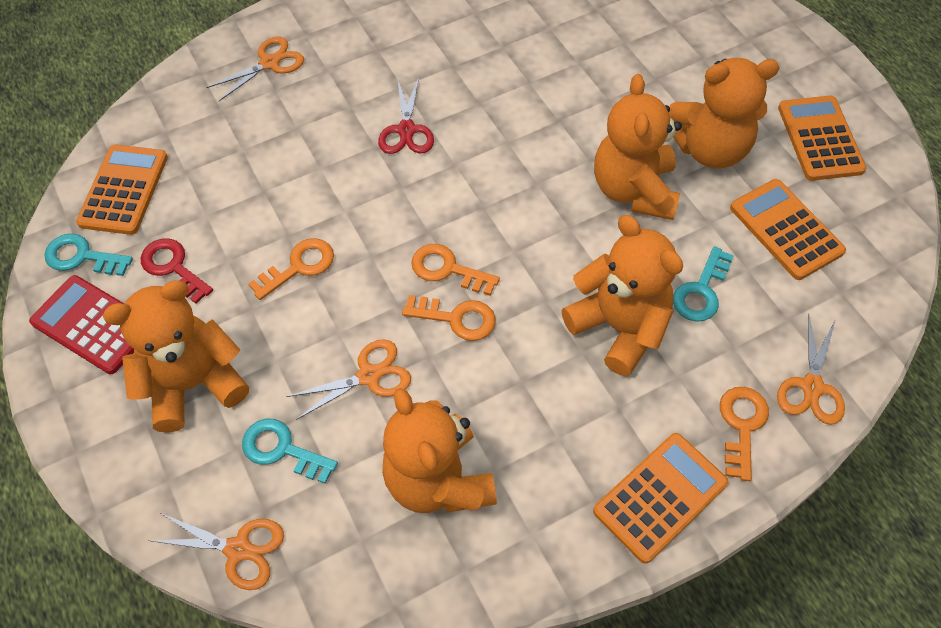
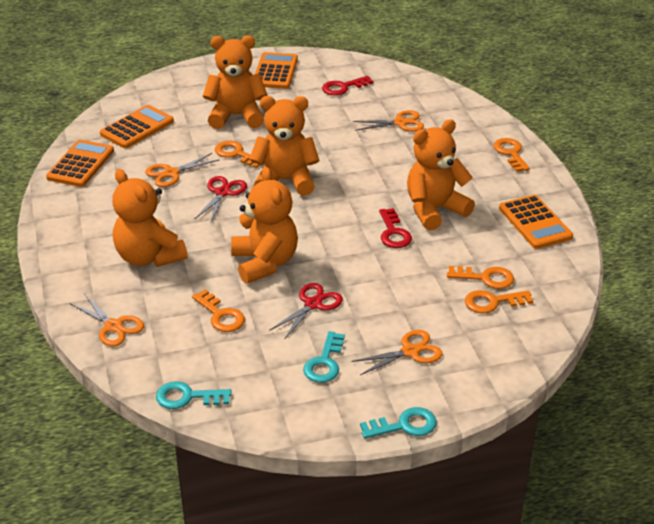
orange key: [248,238,334,300] [402,295,496,341] [411,244,500,296] [720,387,769,481] = 4 -> [192,289,245,332] [215,141,264,168] [447,266,514,289] [465,290,533,314] [493,138,530,172] = 5
red calculator: [29,275,134,374] = 1 -> none = 0
red key: [141,238,213,304] = 1 -> [322,76,373,96] [379,208,412,248] = 2
red scissors: [378,77,434,154] = 1 -> [195,176,247,222] [269,283,343,340] = 2

